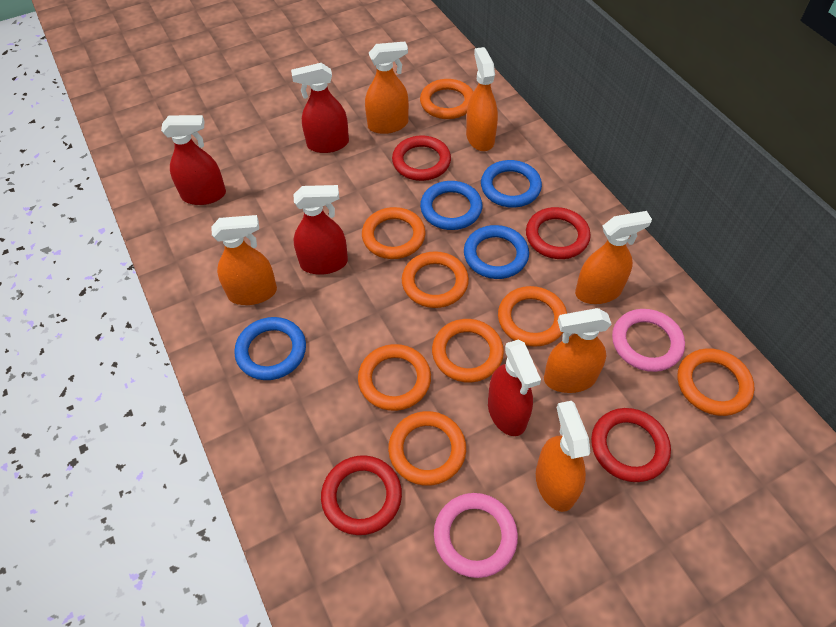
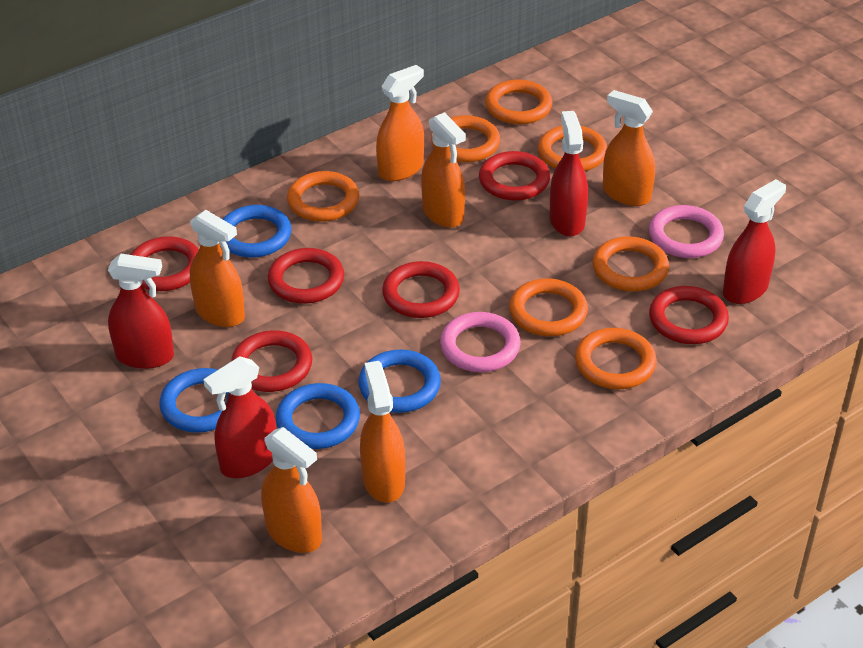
orange ring: [358,344,431,411] [362,207,426,259] [388,411,466,486] [402,251,469,308] [420,79,473,119] [432,319,504,382] [498,286,567,347] [677,348,754,416] = 8 -> [287,171,359,222] [431,115,500,162] [485,80,552,124] [509,278,588,336] [538,126,607,171] [575,328,657,389] [593,236,669,292] = 7
red ring: [321,455,402,535] [392,135,451,181] [526,207,591,259] [591,408,671,482] = 4 -> [130,236,199,291] [231,330,312,392] [268,248,344,304] [382,261,460,318] [479,151,550,201] [649,286,729,344] = 6

